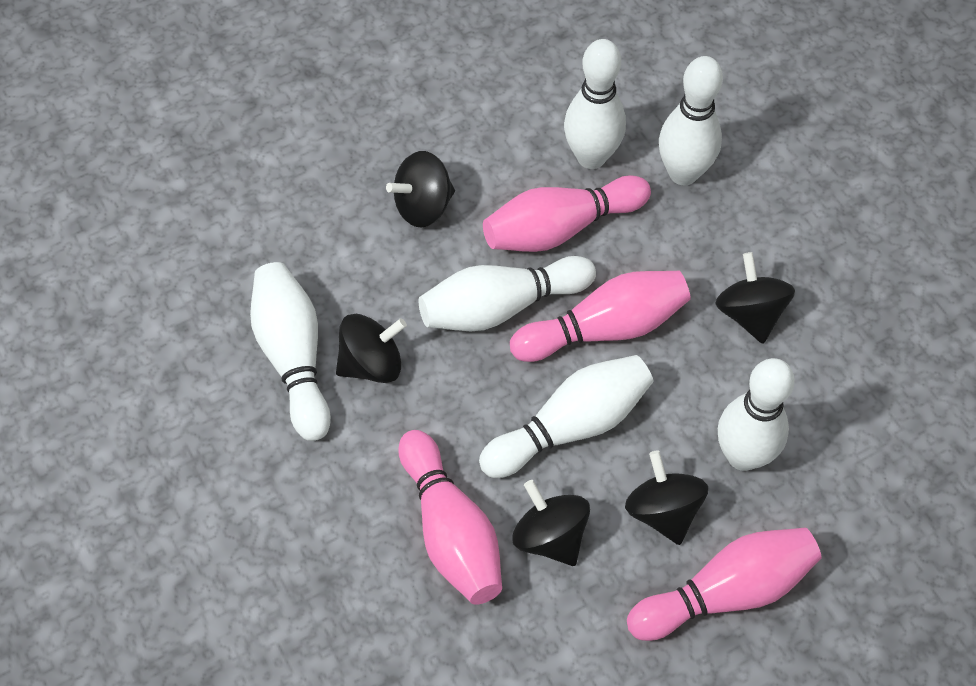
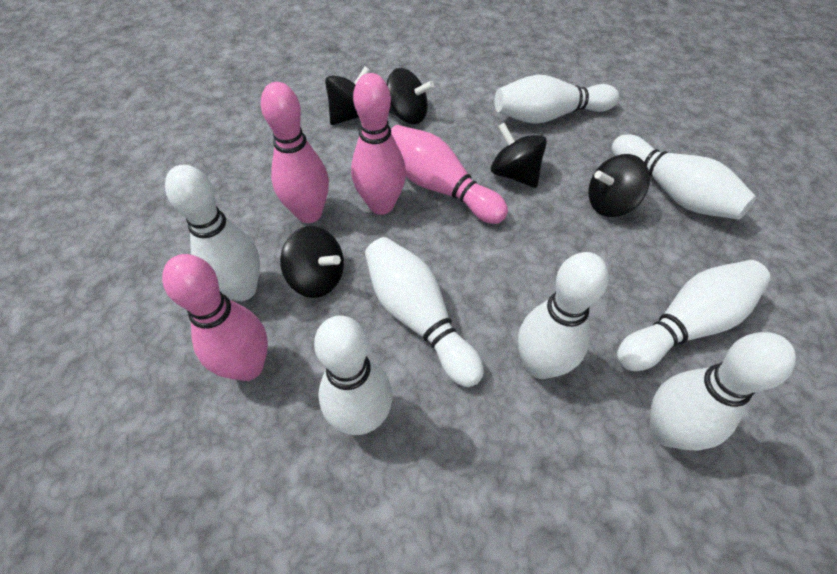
white bowling pin: [250,262,331,441] [419,256,596,331] [479,355,654,478] [564,39,626,169] [659,56,723,185] [718,358,795,471] = 6 -> [165,165,260,301] [314,316,392,435] [365,237,484,387] [495,75,619,124] [518,252,608,379] [612,134,756,220] [617,260,771,371] [650,332,796,451] = 8

